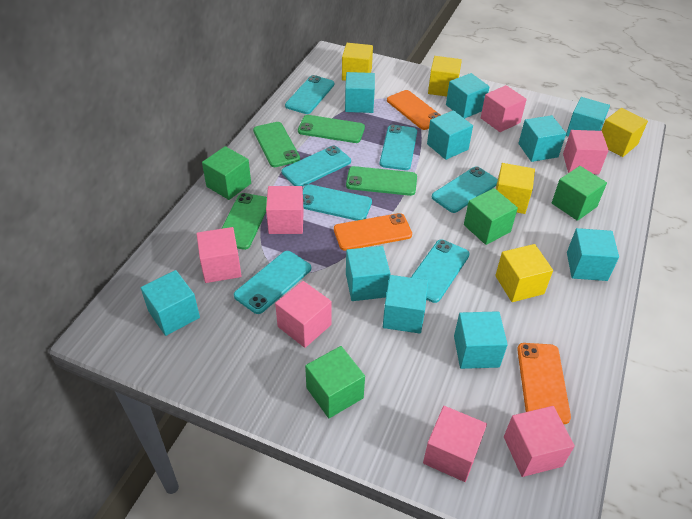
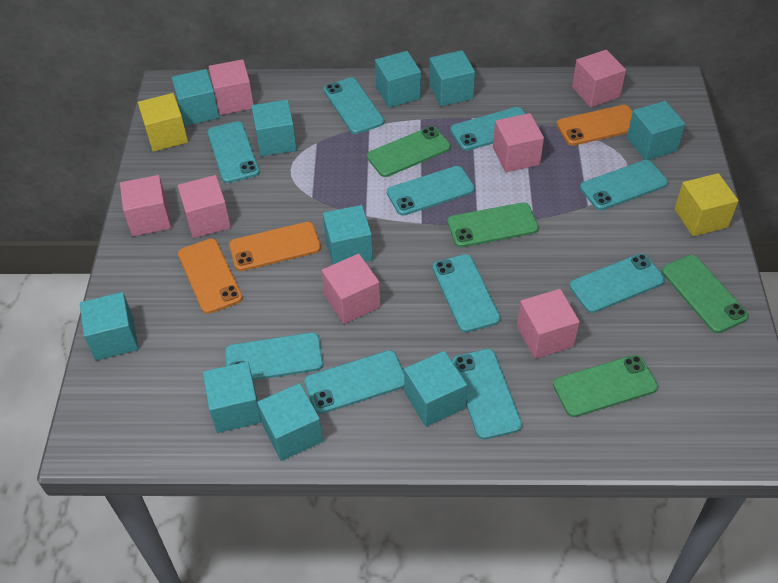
green cube: [202,146,251,200] [305,346,365,418] [464,188,518,245] [552,166,607,221] = 4 -> none = 0
turquoise phone: [234,251,311,314] [282,146,351,187] [285,75,334,114] [303,184,372,221] [380,125,417,170] [411,240,470,303] [432,166,498,213] = 7 -> [207,121,260,183] [225,332,323,380] [304,350,404,414] [324,77,384,134] [387,166,475,216] [432,254,501,333] [450,107,526,151] [452,349,522,440] [569,253,665,313] [580,160,668,210] = 10
yellow cube: [342,43,373,81] [428,56,462,97] [495,244,553,302] [496,163,535,214] [601,108,648,157] = 5 -> [138,93,188,152] [675,173,739,236] = 2

